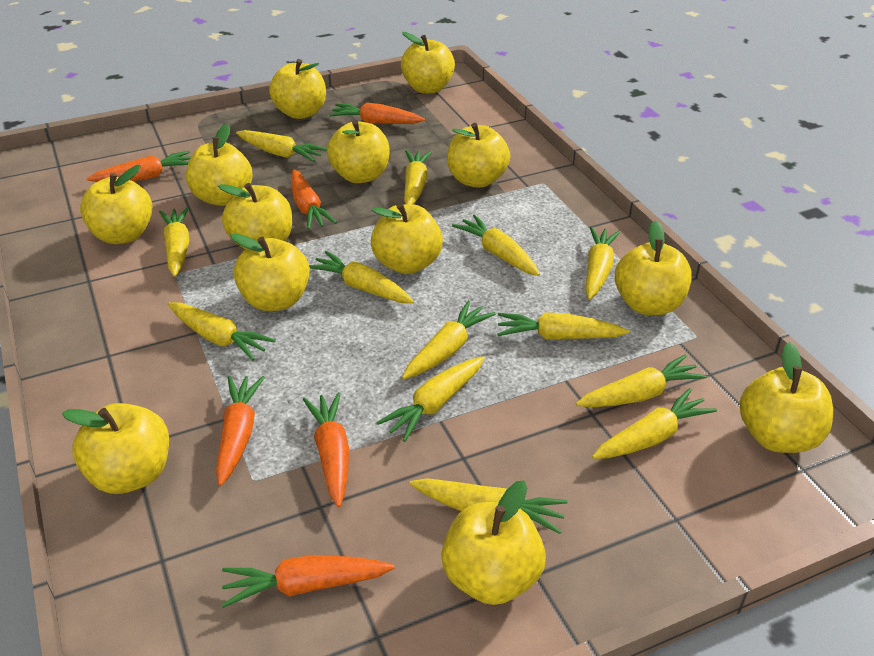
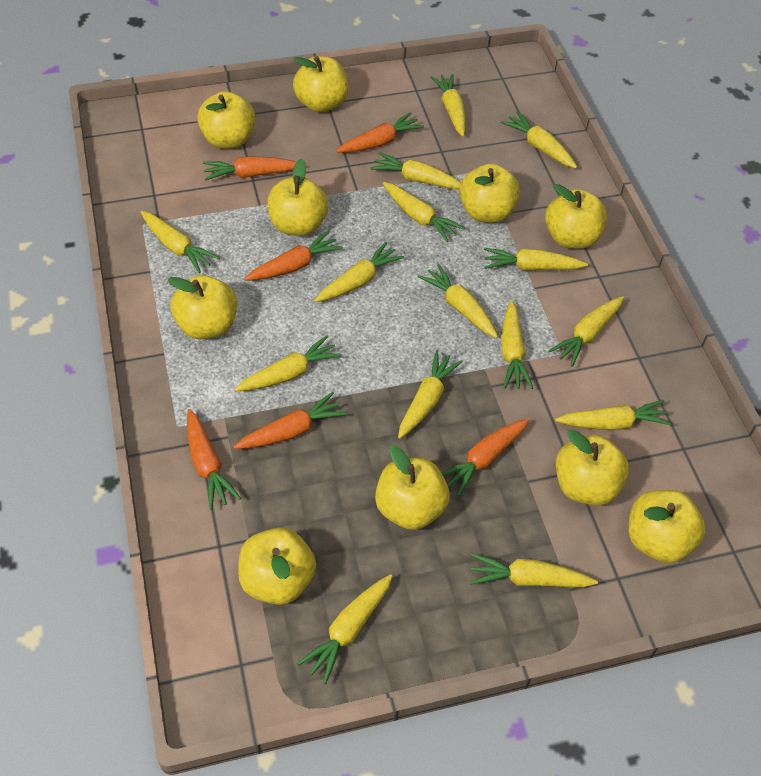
yellow apple: [62,403,169,494] [80,165,153,244] [186,124,253,206] [218,183,292,249] [230,233,310,311] [269,59,326,119] [327,120,390,183] [371,203,443,274] [401,32,455,94] [441,481,546,605] [447,123,510,188] [615,221,692,315] [740,342,833,453] = 13 -> [167,275,237,339] [197,91,255,149] [238,528,316,605] [267,159,328,236] [293,56,348,112] [375,445,450,530] [459,164,520,223] [545,184,607,249] [556,429,629,506] [629,490,705,563] = 10
yellow carrot: [159,207,189,277] [168,302,276,361] [236,130,327,162] [309,251,414,303] [376,356,485,442] [402,301,496,379] [404,150,432,204] [410,478,568,534] [452,214,540,276] [497,312,629,340] [576,354,707,407] [585,227,621,300] [592,388,717,459] = 13 -> [141,211,220,273] [234,335,342,391] [297,574,393,684] [315,242,404,302] [370,152,461,189] [383,182,464,242] [398,350,463,439] [418,264,498,338] [430,74,466,136] [470,553,598,587] [484,248,588,271] [501,111,577,168] [501,301,533,389] [549,296,624,367] [555,400,672,430] = 15

